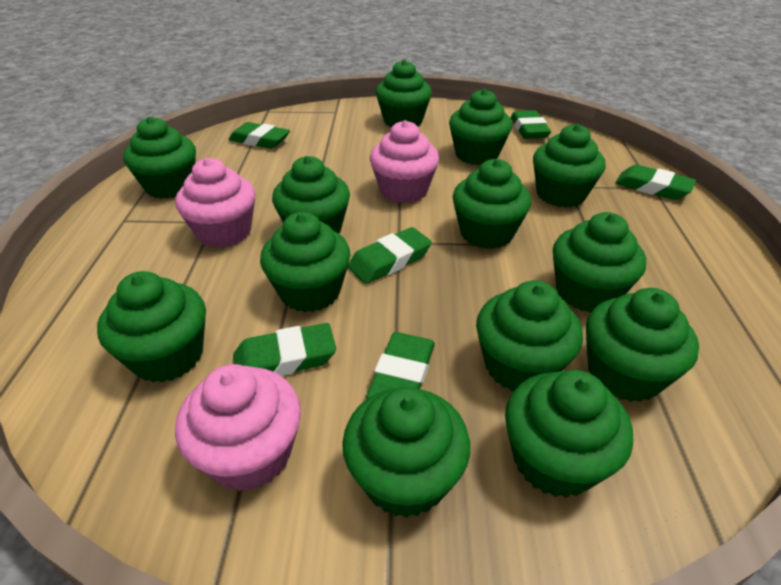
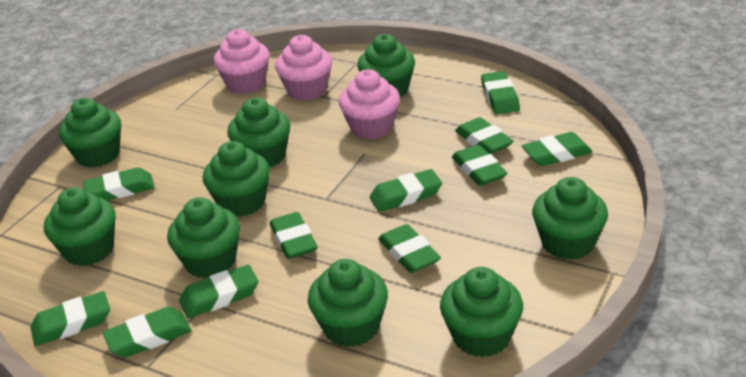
green cupcake: [97,271,206,383] [123,117,196,199] [260,212,351,312] [272,156,350,234] [342,387,470,518] [376,60,432,127] [449,89,512,165] [453,159,531,249] [476,280,583,391] [505,370,633,498] [533,124,606,208] [553,212,646,313] [586,288,699,402] = 13 -> [44,187,116,266] [59,98,121,168] [167,197,240,278] [203,141,270,217] [227,98,290,167] [308,259,388,347] [357,34,415,97] [440,267,523,358] [532,177,608,260] = 9
green eraser: [229,122,290,149] [233,323,336,376] [348,227,432,284] [366,332,435,399] [511,110,551,139] [615,165,696,200] = 6 -> [30,291,110,346] [83,167,155,200] [103,307,191,357] [179,265,259,318] [270,212,318,259] [370,169,442,212] [378,224,441,273] [452,145,507,186] [455,117,514,154] [481,71,520,114] [522,132,592,166] = 11

